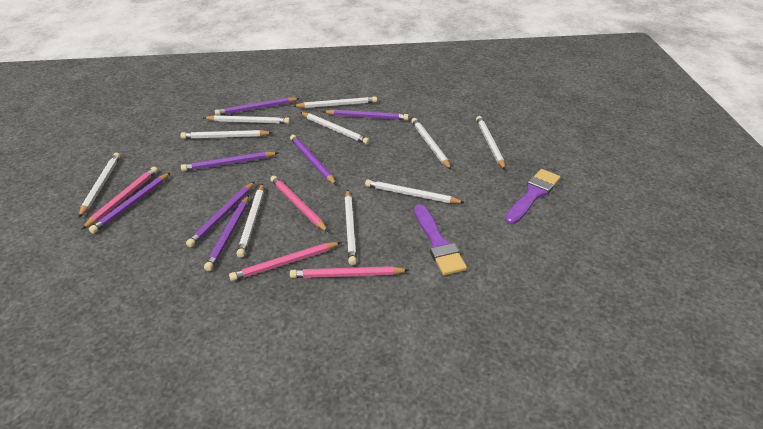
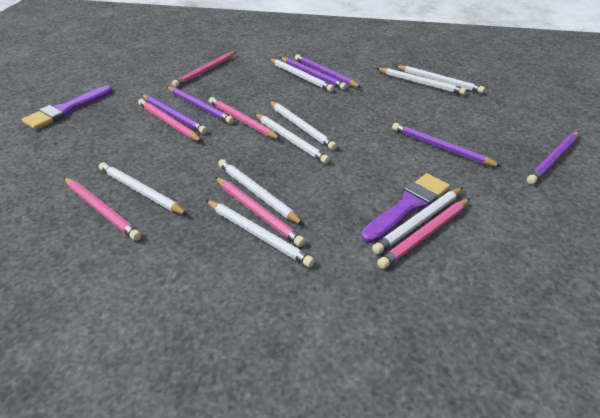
pink pencil: [81,167,158,230] [229,242,341,281] [270,176,328,232] [290,266,409,278] = 4 -> [64,177,141,241] [138,99,202,142] [172,52,236,87] [209,97,281,140] [215,177,305,247] [377,198,470,269] = 6
purple pencil: [89,172,171,234] [181,152,278,171] [186,182,254,247] [204,195,249,271] [215,97,300,115] [290,135,337,185] [323,109,409,120] = 7 -> [141,94,208,134] [167,86,234,124] [280,57,347,90] [295,54,362,88] [392,123,502,167] [527,131,579,184] = 6
white pencil: [79,153,120,218] [181,130,272,139] [203,115,290,124] [237,184,264,258] [294,96,377,108] [300,112,370,144] [345,189,357,265] [365,179,465,203] [411,118,451,170] [476,116,505,170] = 10 -> [99,162,188,215] [206,200,315,267] [218,159,304,225] [255,113,330,164] [269,58,334,92] [269,101,337,150] [372,187,463,254] [376,68,466,95] [395,65,485,93] = 9

